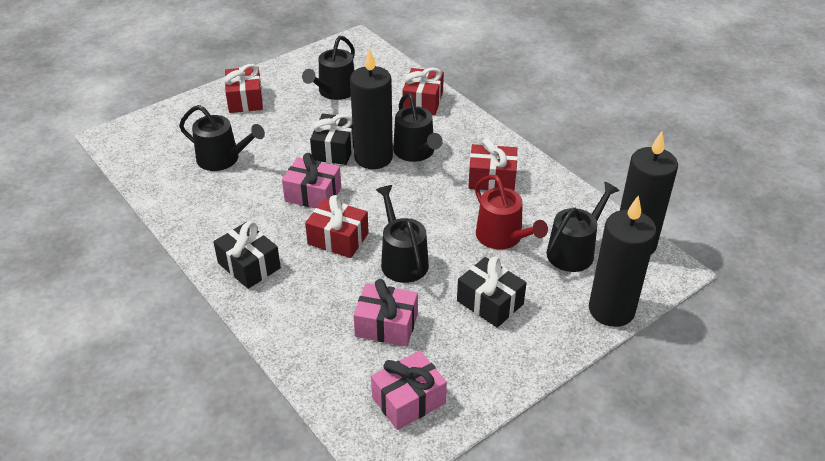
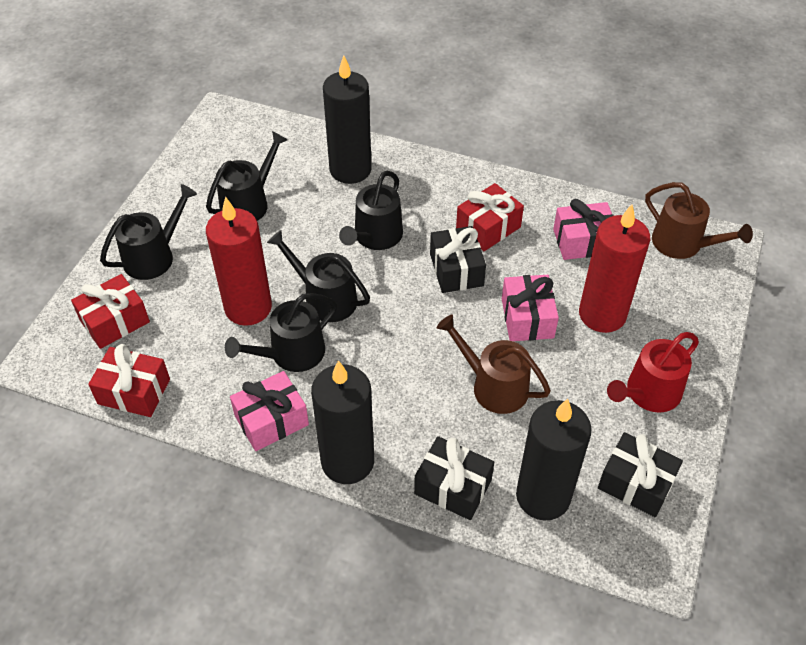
brown watering can: none = 0 -> [437,315,551,414] [645,182,753,259] = 2
red candle: none = 0 -> [206,196,272,326] [579,204,650,333] = 2
red gift: [224,64,263,113] [305,195,369,258] [402,67,444,115] [468,138,518,190] = 4 -> [71,274,150,349] [88,344,170,417] [456,183,524,251] = 3

